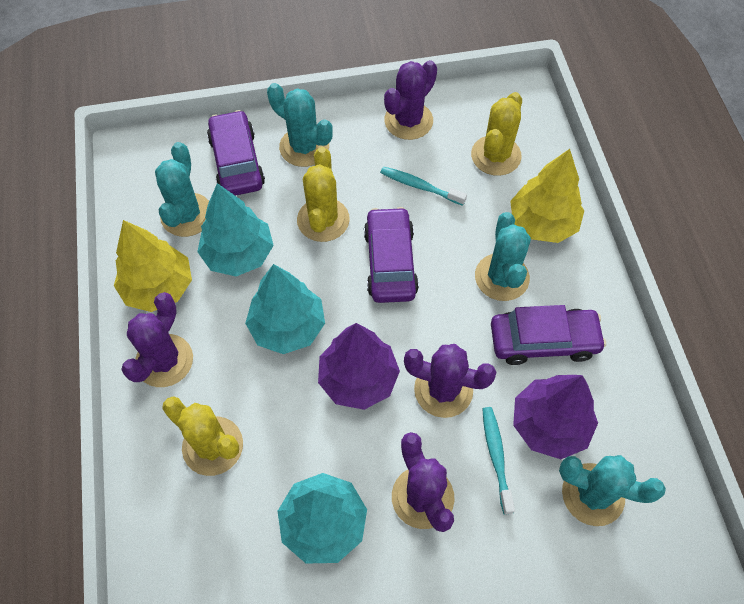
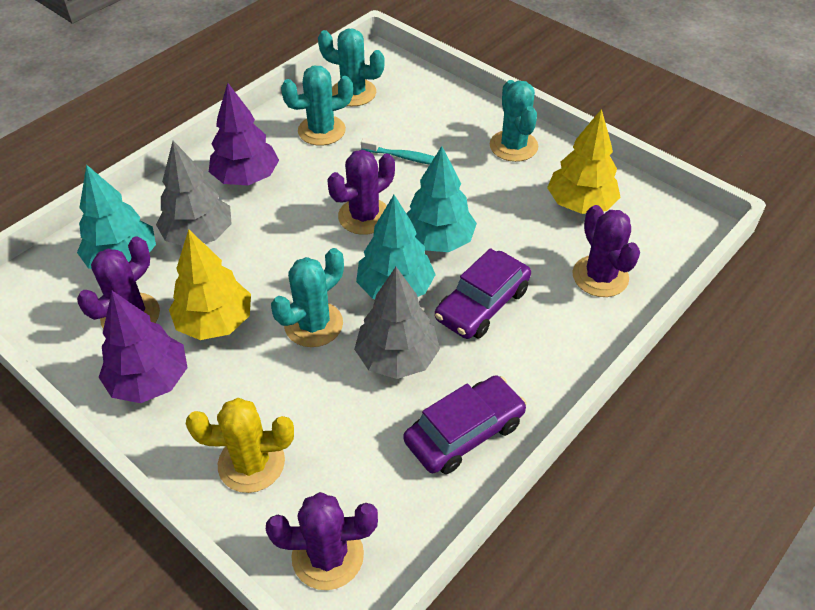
grey tree: none = 0 -> [156,141,231,246] [354,267,440,379] = 2
purple car: [207,110,265,196] [364,207,419,303] [491,305,606,365] = 3 -> [403,375,527,474] [435,248,531,339] = 2
turquoise toothbrush: [380,167,467,206] [482,407,515,515] = 2 -> [361,138,435,165] = 1
yellow cactus: [162,396,243,476] [297,147,350,242] [471,92,522,176] = 3 -> [186,398,294,493] = 1

